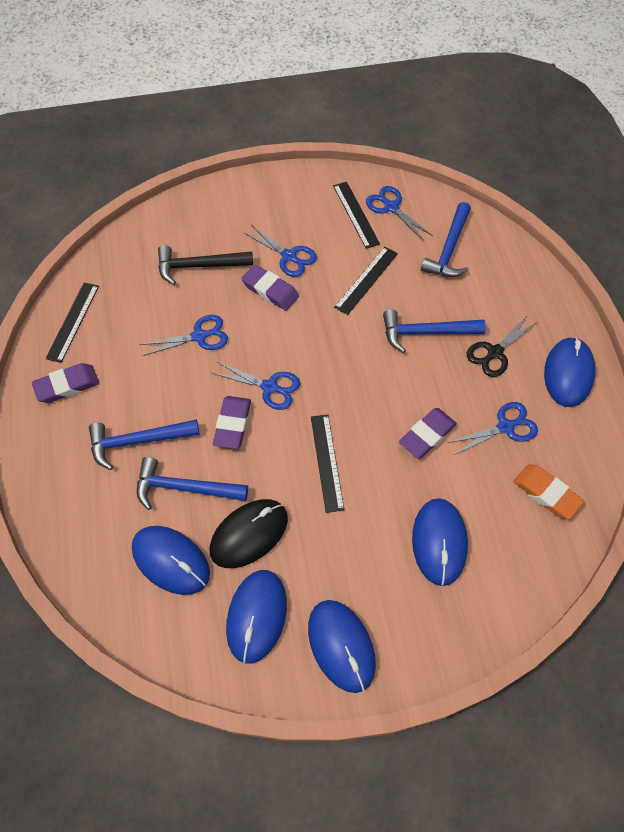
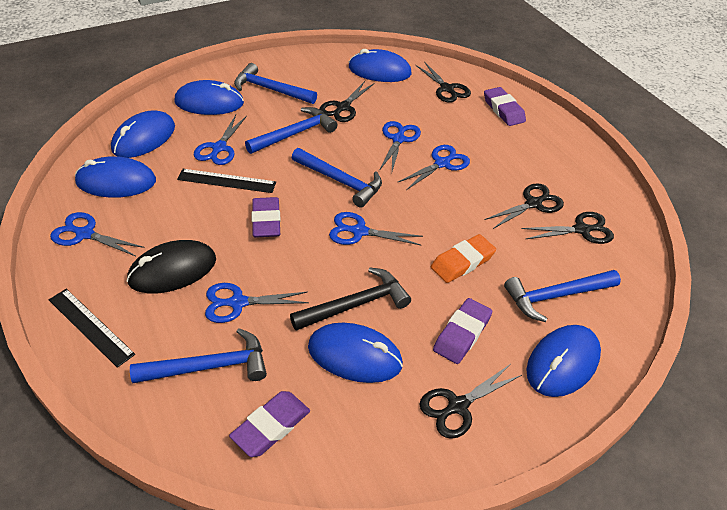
black ruler: [46,282,99,363] [311,414,344,513] [333,182,380,249] [334,247,398,315] = 4 -> [49,289,135,368] [177,169,276,193] = 2
black scissors: [467,315,537,377] = 1 -> [319,81,375,122] [415,61,471,103] [419,364,522,439] [484,183,564,229] [522,212,614,244] = 5
blue hammer: [89,419,200,470] [137,457,248,510] [383,310,486,353] [421,202,471,277] = 4 -> [130,328,267,383] [234,63,317,104] [245,107,337,154] [292,148,382,208] [504,270,621,322] = 5
blue mouse: [132,526,210,595] [226,570,287,664] [308,600,376,693] [412,498,468,586] [544,337,595,407] = 5 -> [75,156,156,198] [111,110,175,158] [174,80,244,115] [308,323,403,383] [349,49,412,82] [526,325,601,397] = 6
blue scissors: [140,315,228,356] [212,362,300,410] [243,225,317,277] [366,186,433,241] [448,402,538,455] = 5 -> [50,212,145,256] [194,115,247,165] [205,283,309,323] [329,212,423,245] [379,121,421,171] [397,145,470,190] = 6

